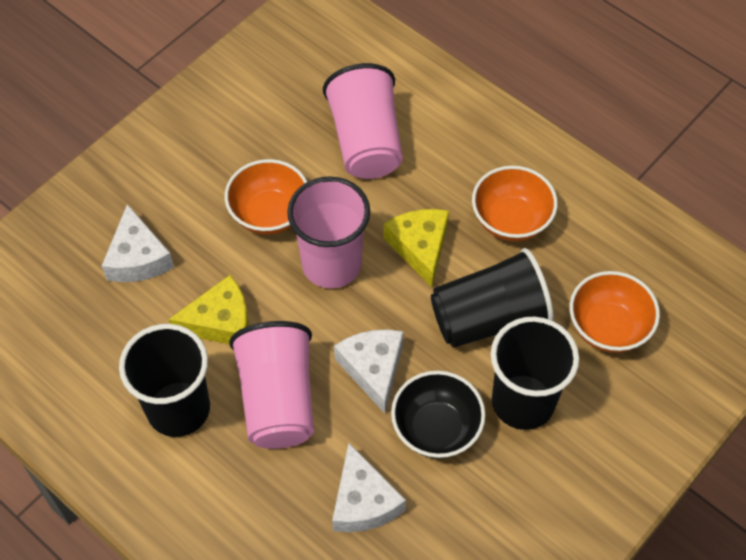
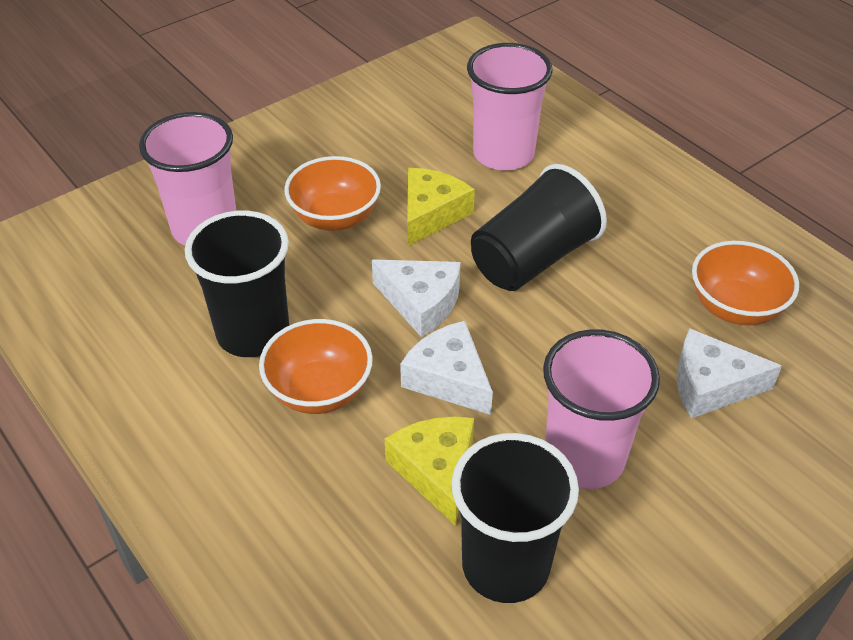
black bowl: [391,370,486,458] = 1 -> none = 0

